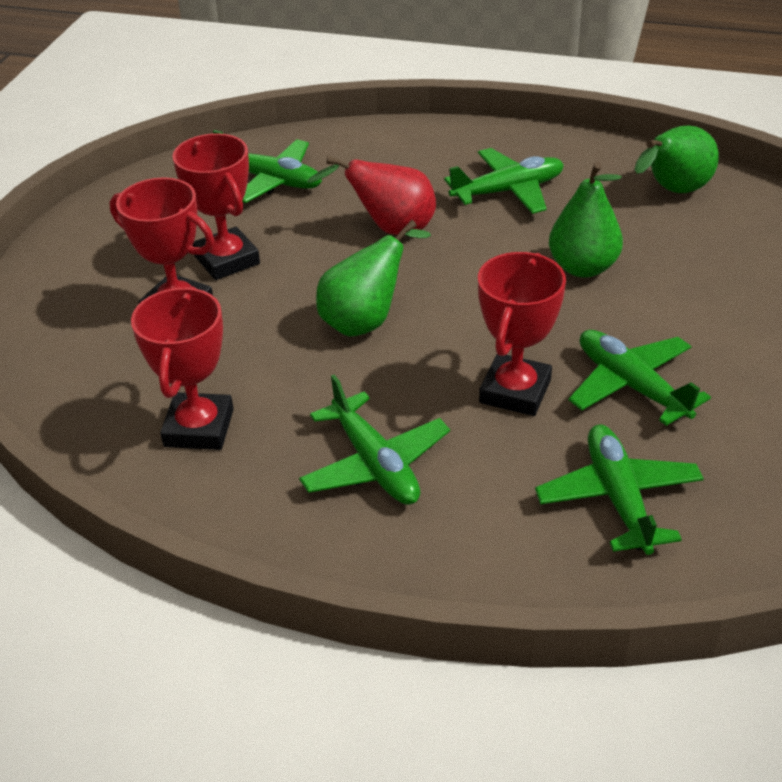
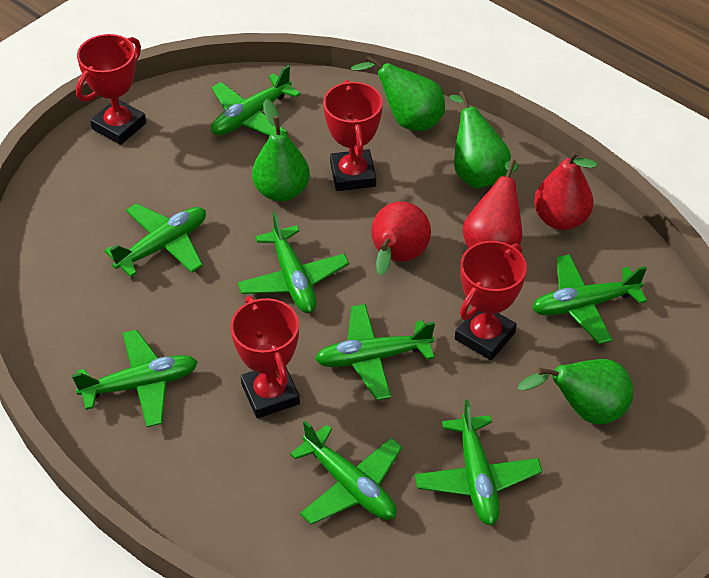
green pear: [316,220,431,337] [549,162,623,278] [634,125,719,193] = 3 -> [252,99,310,202] [351,55,445,131] [449,91,511,188] [518,359,633,424] = 4
green plane: [213,130,322,203] [299,375,450,505] [444,148,564,214] [535,425,704,555] [568,330,711,426] = 5 -> [72,329,198,427] [104,203,206,277] [211,65,301,136] [237,212,349,313] [290,420,402,524] [315,304,435,400] [415,399,542,526] [532,254,647,344] = 8
red pear: [307,156,436,235] = 1 -> [371,201,431,275] [463,159,522,248] [534,150,597,230] = 3

